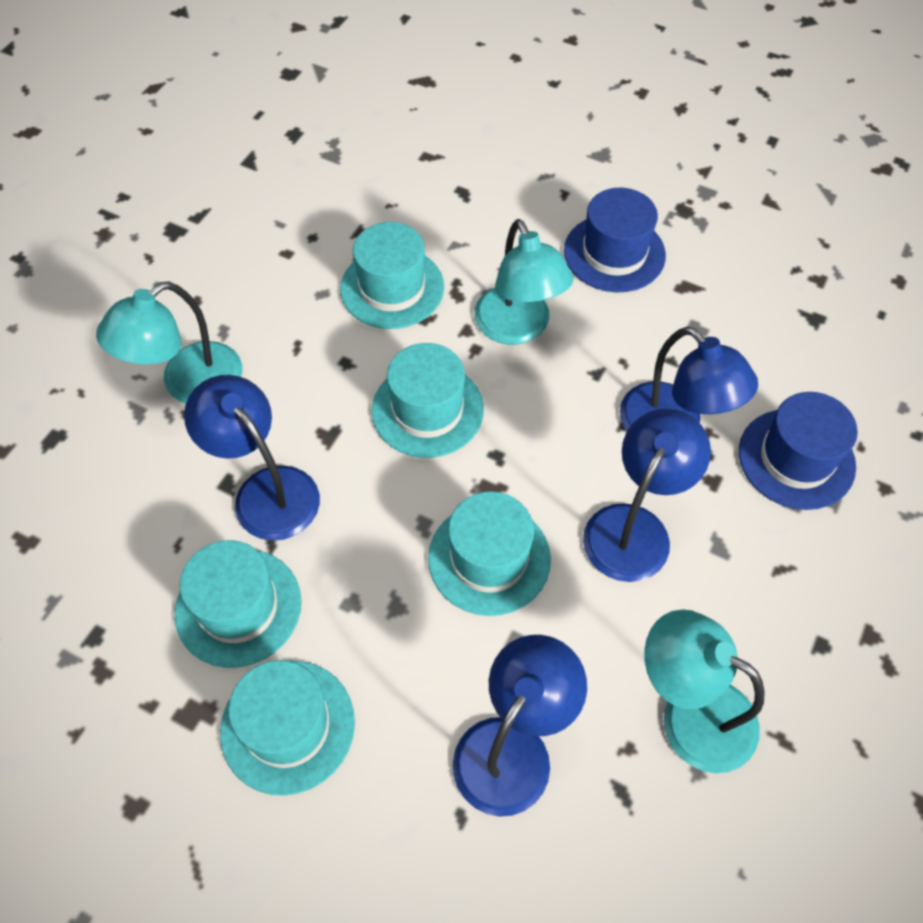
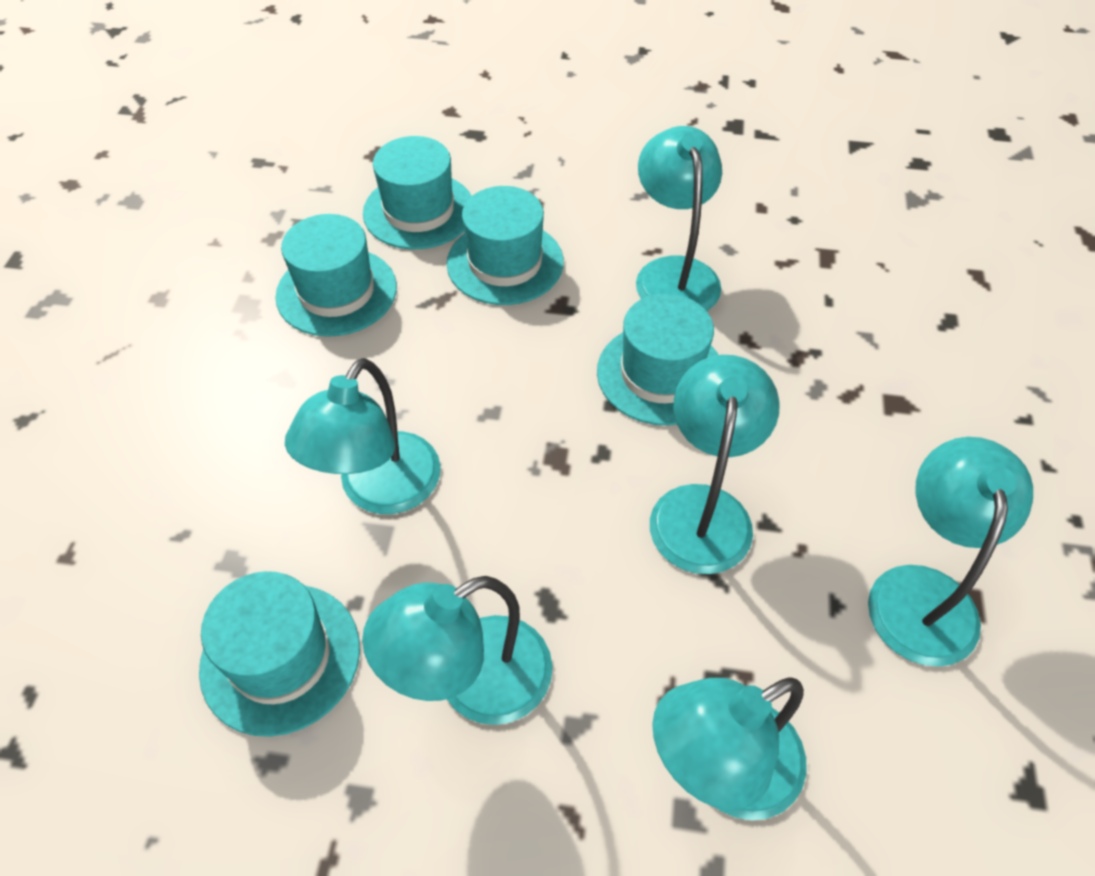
blue hat: [564,188,666,292] [739,392,858,510] = 2 -> none = 0
blue lamp: [184,375,320,541] [453,635,587,817] [583,409,711,582] [620,326,758,431] = 4 -> none = 0
turquoise lamp: [96,281,242,404] [474,219,574,345] [644,609,765,773] = 3 -> [285,358,441,514] [362,576,553,725] [636,126,722,311] [650,355,779,574] [652,678,806,820] [868,437,1033,667] = 6

